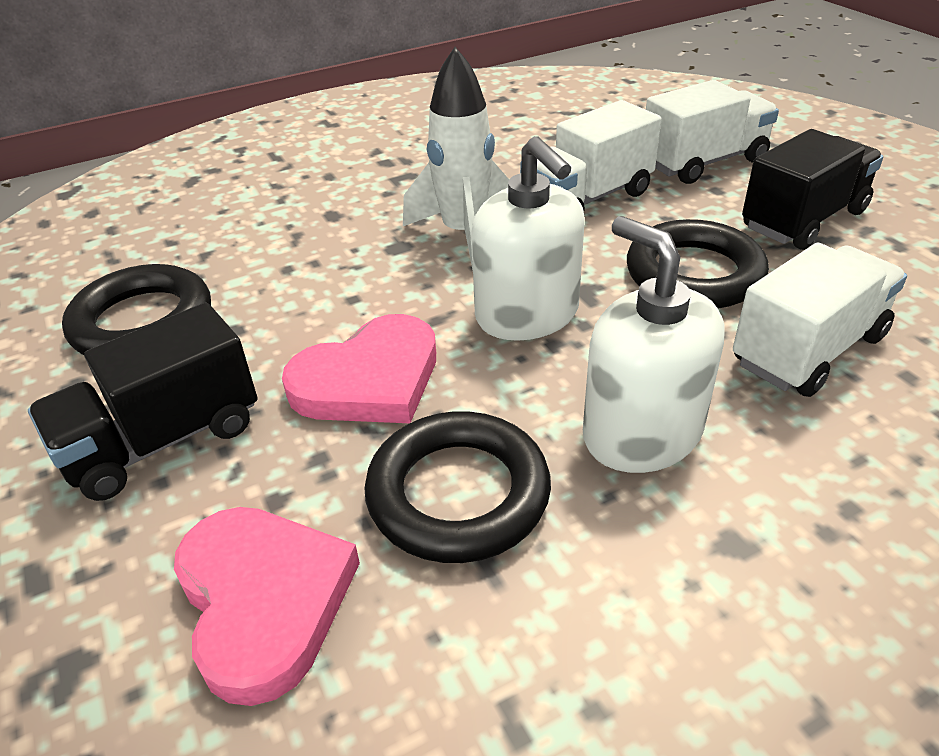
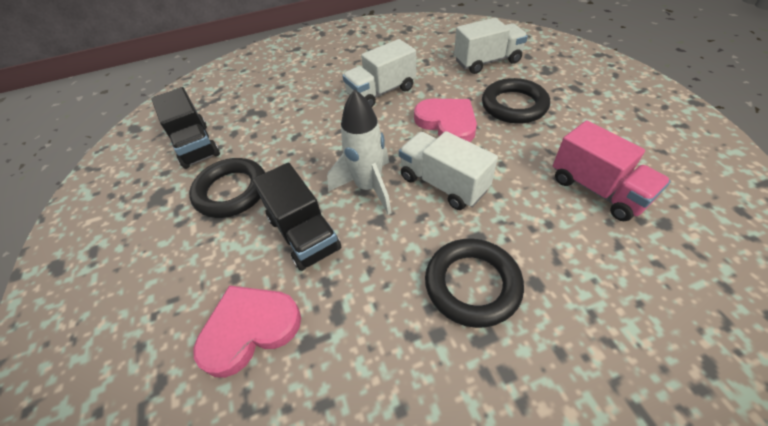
pink truck: none = 0 -> [553,121,671,221] = 1
white soap dispenser: [471,136,585,341] [583,216,725,473] = 2 -> none = 0

